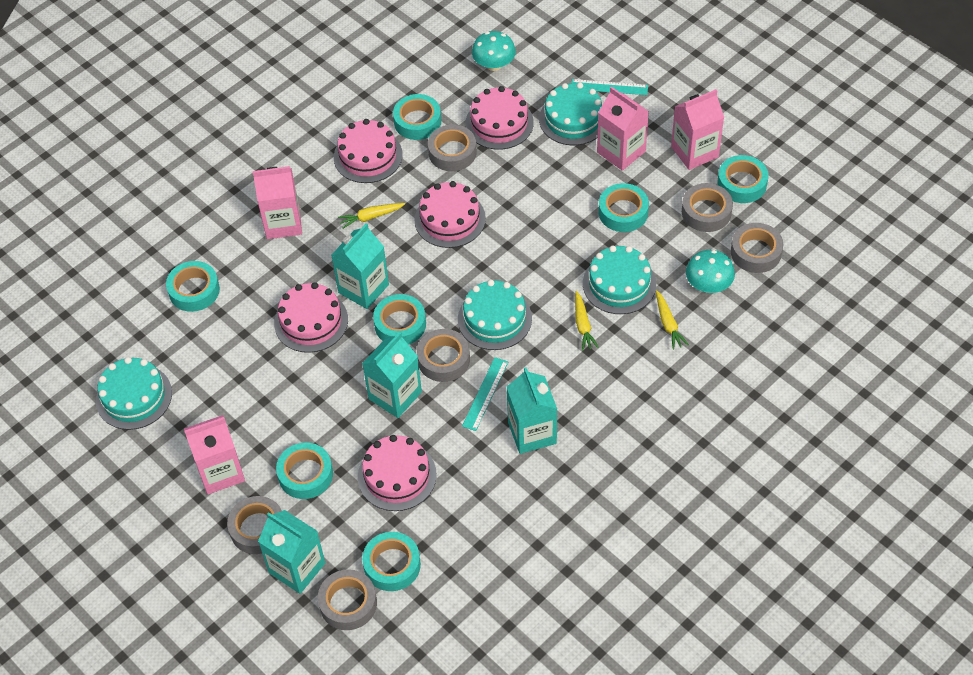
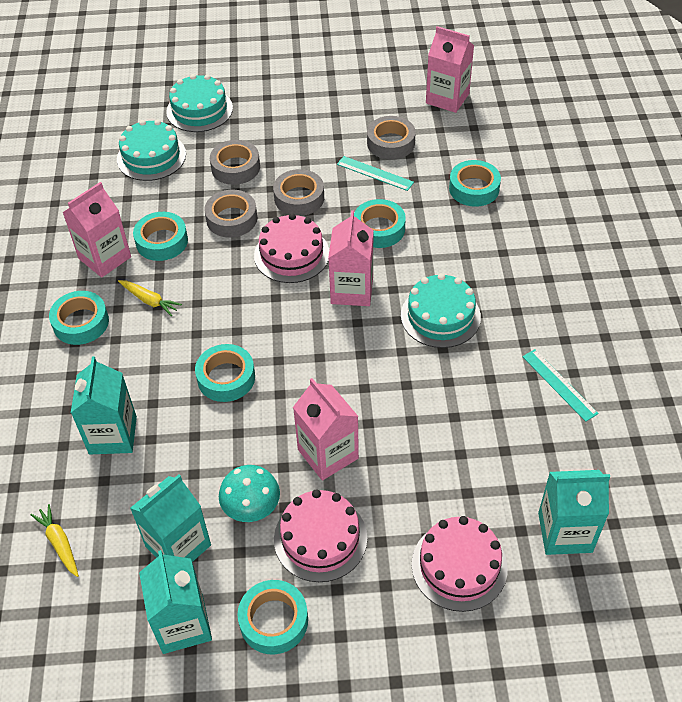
grey tape: [227,496,282,554] [318,569,377,630] [417,329,470,382] [428,124,477,171] [682,183,733,232] [731,223,783,273] = 6 -> [204,190,257,238] [210,140,260,185] [273,169,324,216] [367,116,416,160] = 4
pink cake: [274,282,348,353] [334,119,403,183] [358,435,437,511] [414,181,486,248] [465,86,534,150] = 5 -> [254,214,329,283] [274,489,367,582] [412,516,508,612] = 3
turquoise cake: [96,357,172,430] [458,280,532,350] [539,83,602,145] [583,246,656,314] = 4 -> [117,120,186,181] [166,74,233,132] [401,273,481,348] = 3
turquoise mushroom: [472,31,516,71] [686,250,735,293] = 2 -> [219,465,280,522] = 1
turquoise tape: [166,261,220,312] [276,443,333,499] [362,532,421,591] [373,294,426,345] [393,94,441,140] [599,183,649,232] [717,155,769,203] = 7 -> [49,291,109,345] [133,212,188,261] [195,344,255,402] [238,580,308,654] [354,199,406,248] [449,160,501,207] = 6
yellow carrot: [338,203,405,229] [575,291,599,351] [656,290,689,349] = 3 -> [31,504,79,577] [118,280,182,316] = 2

